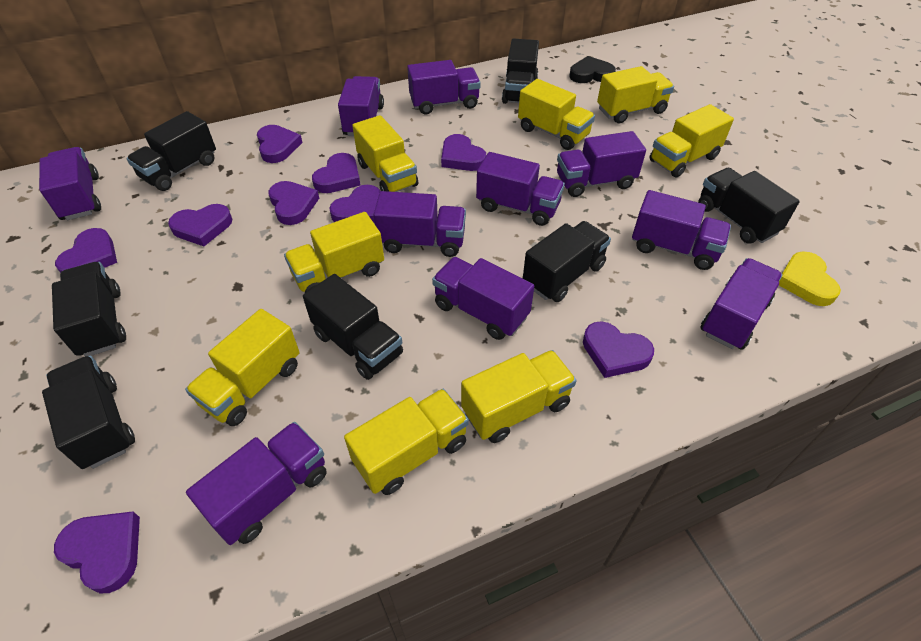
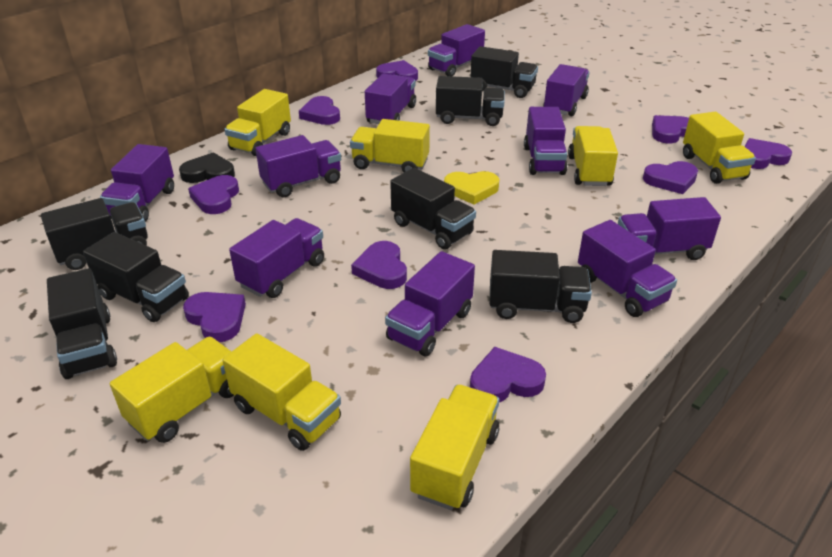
yellow truck: [185,309,300,426] [284,212,384,293] [344,389,469,495] [352,115,418,192] [461,350,576,443] [518,79,595,150] [597,66,674,123] [649,104,734,178] = 8 -> [110,337,234,443] [223,333,341,451] [224,89,291,156] [350,119,430,172] [410,385,499,510] [568,126,618,186] [683,112,756,184] = 7

